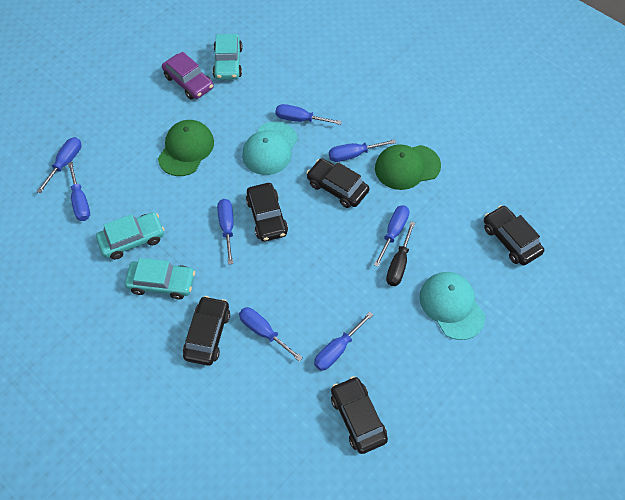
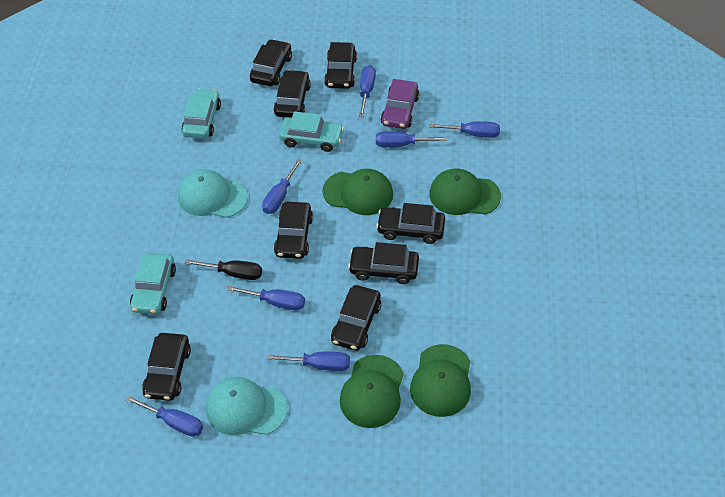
black car: [183,296,230,366] [246,183,288,242] [307,158,369,208] [331,376,388,454] [484,205,544,265] = 5 -> [142,333,191,401] [250,39,292,86] [274,70,311,118] [274,202,313,259] [324,42,357,89] [331,285,381,351] [348,242,419,284] [376,203,445,244] = 8
blue screwdriver: [36,137,81,193] [68,162,90,221] [217,199,234,265] [239,307,303,361] [275,104,342,125] [314,312,373,371] [329,139,396,162] [374,205,410,267] = 8 -> [126,395,203,437] [227,286,305,310] [262,159,302,214] [266,352,350,371] [359,65,376,117] [376,131,447,147] [429,121,500,138] = 7
green cap: [158,120,214,176] [375,144,441,190] = 2 -> [322,169,393,215] [340,355,404,428] [410,344,471,417] [429,169,501,215] = 4

